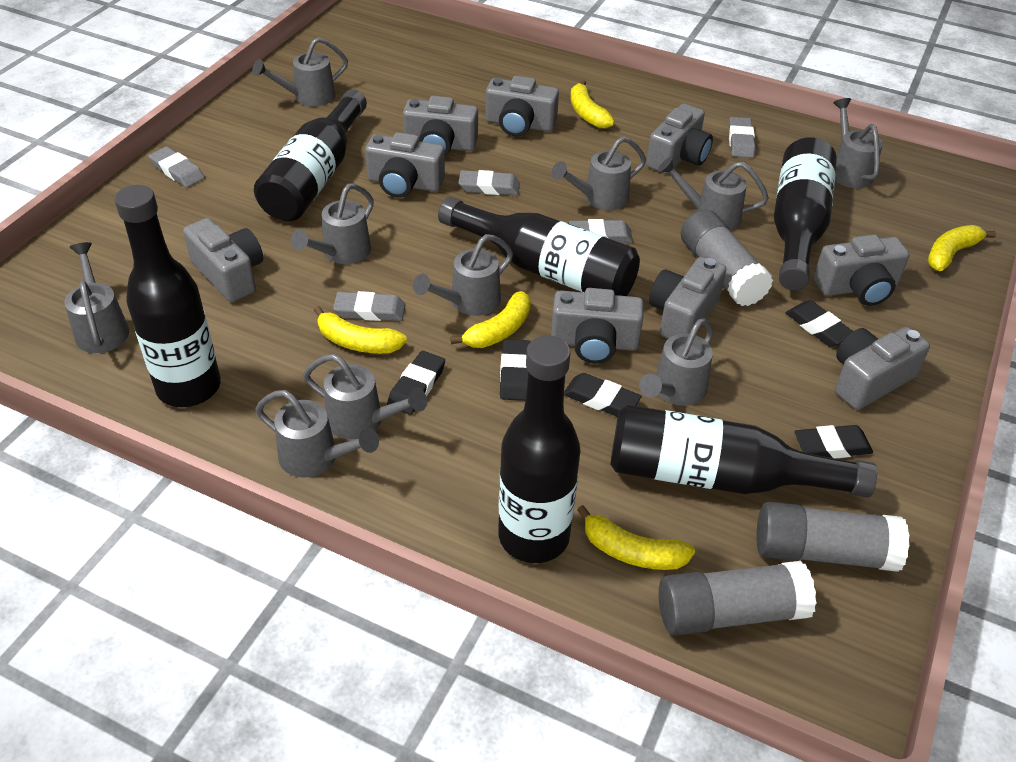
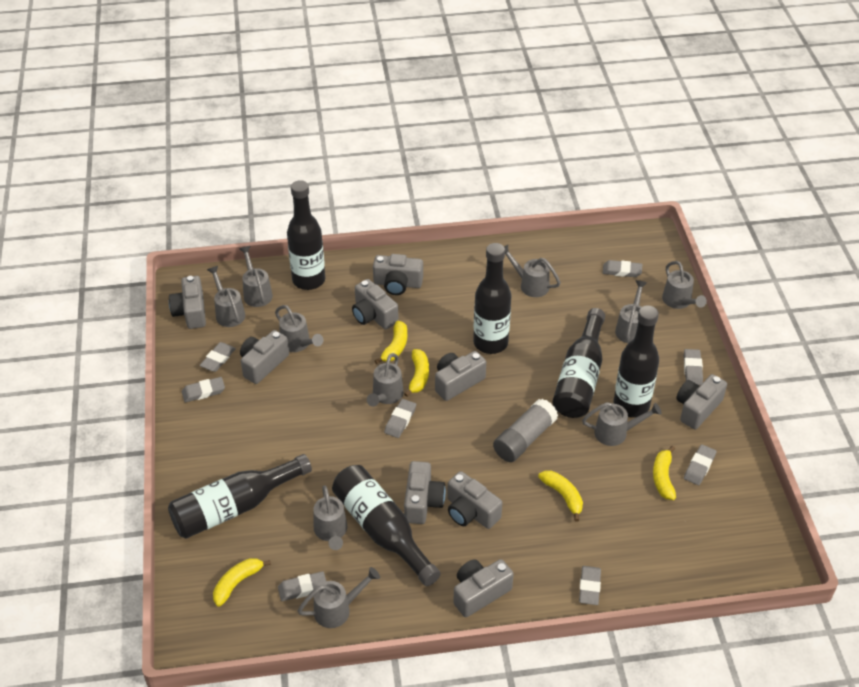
black eraser: [387,351,445,415] [500,339,531,401] [564,373,641,417] [786,300,853,347] [794,425,873,458] = 5 -> none = 0
grey eraser: [149,147,205,188] [333,291,406,321] [458,170,520,195] [569,219,633,243] [728,117,755,158] = 5 -> [182,377,225,402] [200,342,236,372] [278,571,326,601] [384,399,416,438] [579,566,601,605] [603,260,642,277] [684,349,703,385] [684,444,717,485] = 8
grey glue stick: [659,561,816,635] [681,210,773,306] [756,502,909,572] = 3 -> [493,399,558,462] = 1

